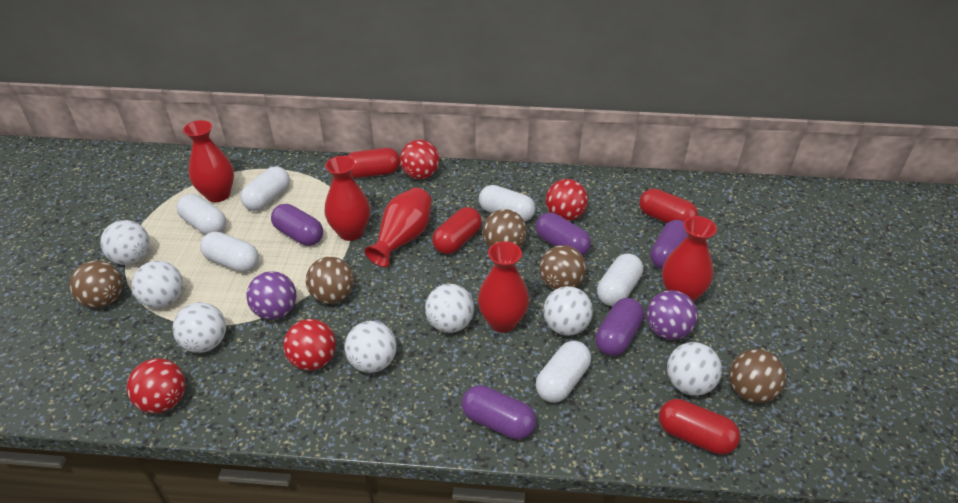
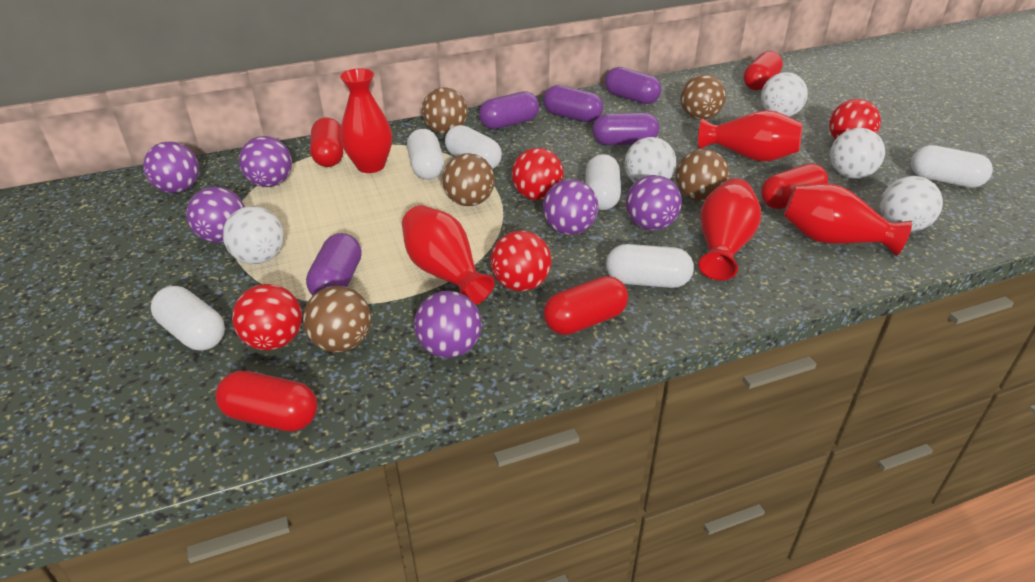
purple ball: [247,271,296,320] [646,290,698,340] = 2 -> [143,142,199,193] [186,187,245,243] [239,136,292,187] [414,291,482,358] [543,179,598,235] [626,175,682,230] = 6
red capsule: [347,148,400,178] [432,207,482,254] [639,189,698,223] [659,399,740,455] = 4 -> [215,371,317,431] [310,118,343,167] [544,276,628,335] [743,51,783,91] [761,164,828,209] = 5
white ball: [100,220,150,265] [131,261,183,308] [173,302,226,353] [344,321,397,373] [425,284,474,333] [543,286,593,336] [667,342,722,396] = 7 -> [223,206,284,264] [625,137,676,183] [761,72,808,117] [830,128,885,179] [880,176,943,232] = 5

